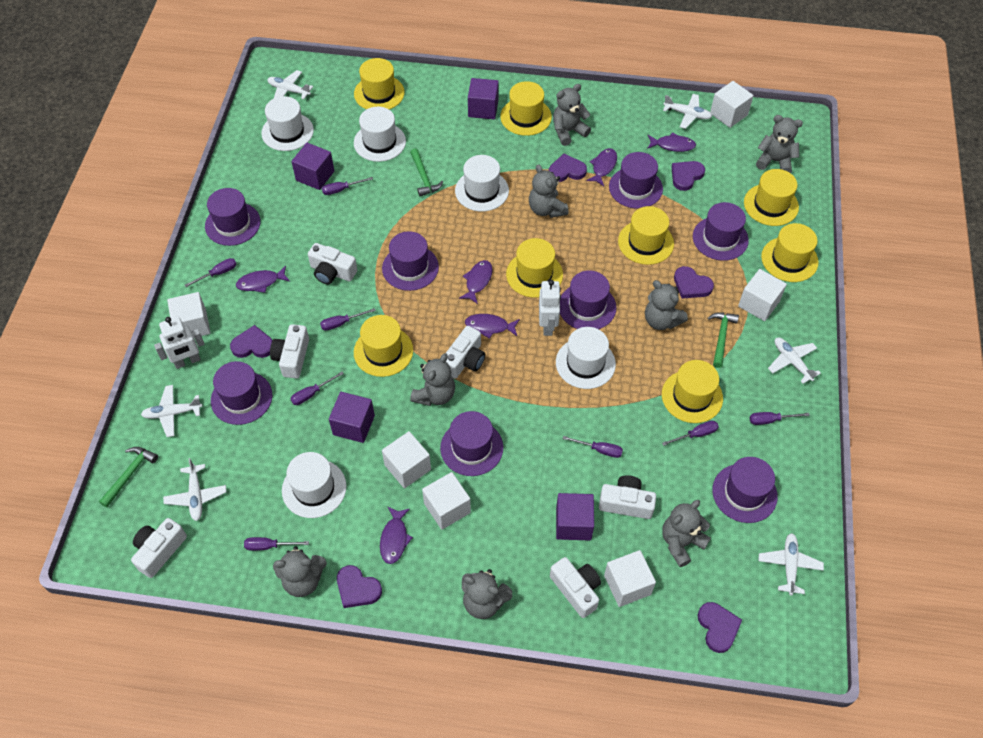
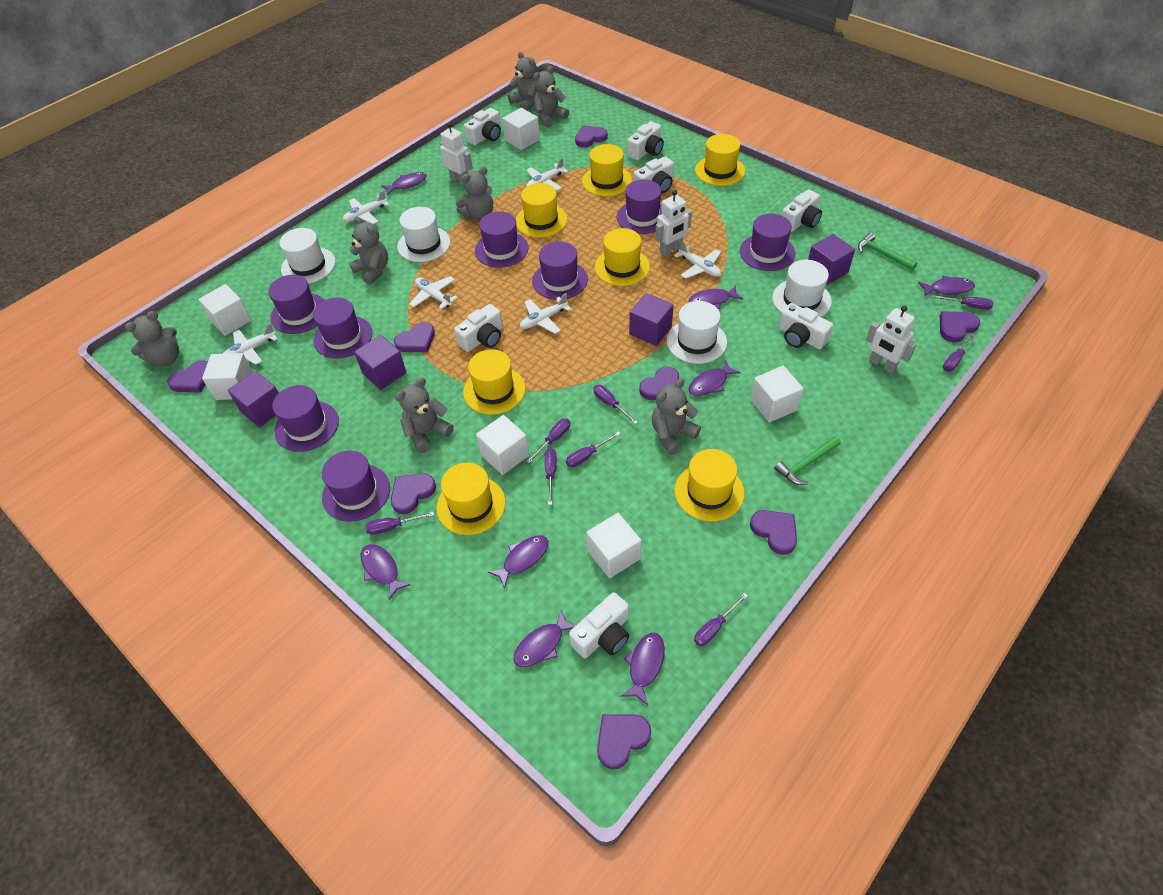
green hammer: [99,447,158,507] [410,148,443,196] [708,312,739,368] = 3 -> [774,436,841,485] [858,232,917,270] = 2
grey teddy bear: [273,546,327,597] [410,353,455,406] [462,569,513,619] [529,164,569,218] [553,84,591,146] [645,280,688,330] [662,500,711,567] [756,115,803,173] = 8 -> [125,311,179,366] [349,216,388,285] [395,378,454,453] [456,167,493,220] [508,52,537,111] [533,66,569,127] [652,378,701,455] = 7
purple fish: [236,266,290,293] [380,506,413,564] [459,260,493,304] [465,314,520,339] [586,148,617,186] [647,133,696,152] = 6 -> [361,544,411,600] [381,172,427,195] [488,536,548,589] [513,610,576,667] [621,633,665,705] [689,286,743,309] [689,360,741,396] [918,275,975,297] = 8
purple heart: [230,325,272,358] [337,565,382,608] [549,154,587,182] [672,161,705,191] [674,266,714,298] [698,602,742,653] = 6 -> [167,360,208,393] [391,473,436,514] [394,322,435,352] [575,125,608,147] [597,714,651,769] [639,367,679,400] [750,510,797,555] [940,311,980,342] = 8
white camera: [131,518,187,578] [270,324,309,379] [308,243,357,284] [446,326,486,379] [550,557,601,618] [599,475,656,519] = 6 -> [454,304,503,352] [464,108,501,145] [569,592,629,658] [627,121,664,160] [634,157,674,193] [779,303,833,349] [782,189,822,232] = 7
white hat: [261,96,314,151] [282,452,346,518] [354,107,406,162] [455,155,509,211] [556,327,616,389] = 5 -> [279,228,336,284] [397,207,451,262] [667,301,727,364] [772,260,832,317] = 4
white robot: [154,316,205,369] [539,280,561,336] = 2 -> [440,122,473,185] [655,190,692,256] [866,306,917,373] = 3
yellow hat: [354,58,405,109] [354,315,413,377] [500,81,552,136] [506,238,563,298] [618,206,674,265] [662,360,723,423] [744,169,799,226] [761,223,818,282] = 8 -> [436,463,506,535] [463,349,525,415] [516,183,567,238] [582,144,632,196] [595,228,650,286] [675,449,745,522] [695,134,745,186] = 7

